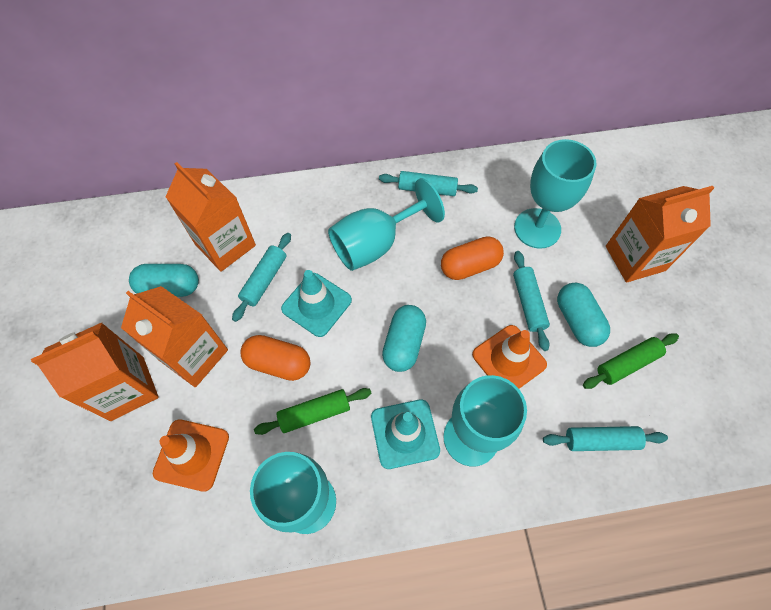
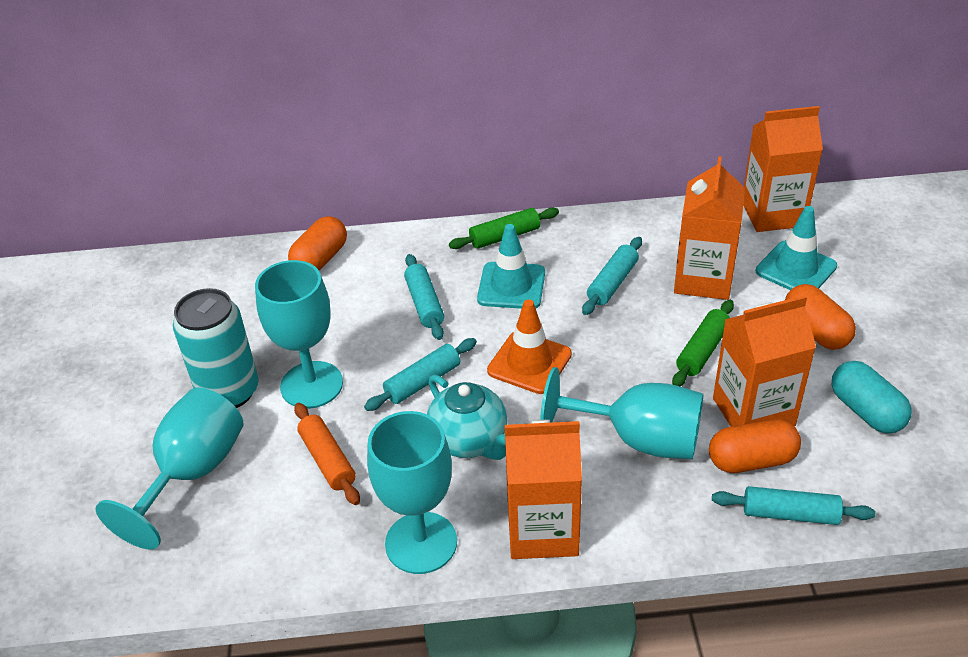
orange capsule: [241,335,311,381] [441,236,504,280] = 2 -> [288,216,347,270] [709,419,801,473] [785,284,856,350] = 3
orange rolling pin: none = 0 -> [294,403,360,505] = 1
orange traffic cone: [153,419,229,492] [472,325,547,389] = 2 -> [487,300,572,394] = 1
turquoise can: none = 0 -> [173,288,259,408] = 1
turquoise capsule: [129,264,199,297] [382,305,426,372] [557,283,610,347] = 3 -> [832,361,912,433] = 1
turquoise teapot: none = 0 -> [427,375,507,460] = 1

